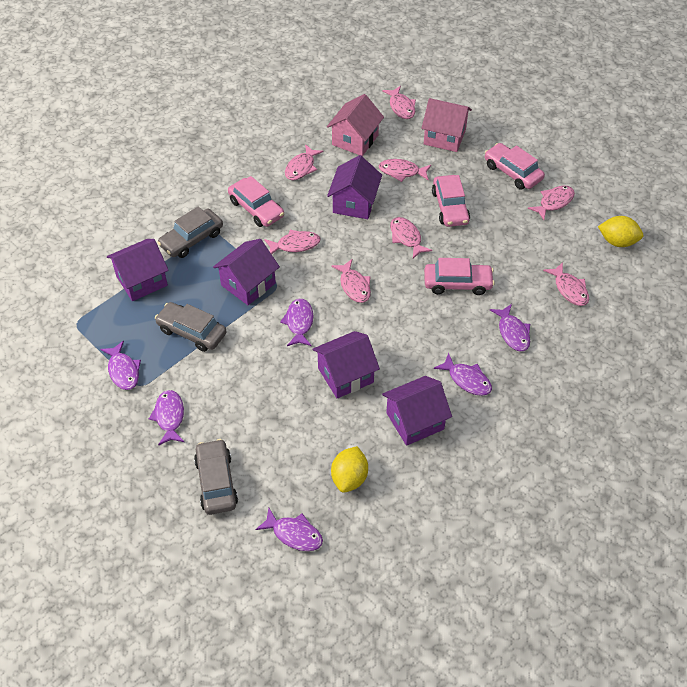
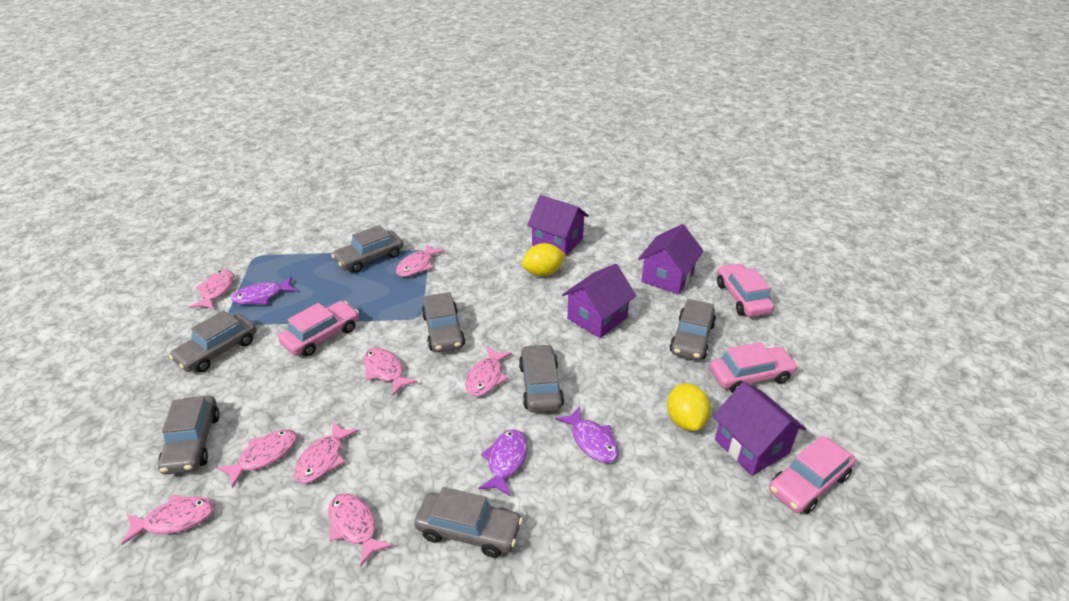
grey car: [155,302,227,352] [157,207,223,258] [194,439,238,515] = 3 -> [158,396,220,474] [169,310,257,372] [331,225,403,273] [414,487,523,558] [421,292,465,353] [519,344,564,413] [670,299,716,361] = 7
pink house: [327,94,384,156] [421,98,472,152] = 2 -> none = 0
purple fish: [100,341,141,390] [149,390,184,446] [255,508,323,551] [280,298,314,346] [434,353,492,396] [490,304,530,351] = 6 -> [231,277,297,304] [478,429,527,497] [556,406,619,463] = 3
purple house: [107,239,169,301] [213,239,280,305] [313,331,380,399] [327,155,382,219] [382,376,452,446] = 5 -> [527,195,589,257] [562,264,636,338] [638,224,704,294] [713,382,806,476] = 4

